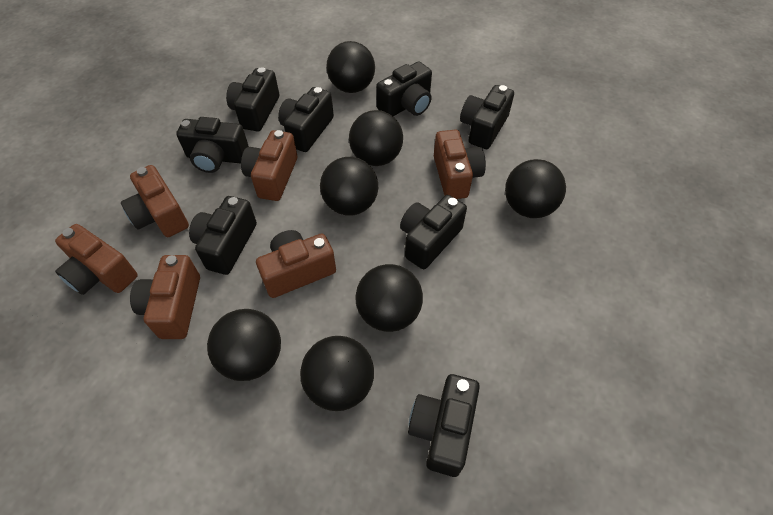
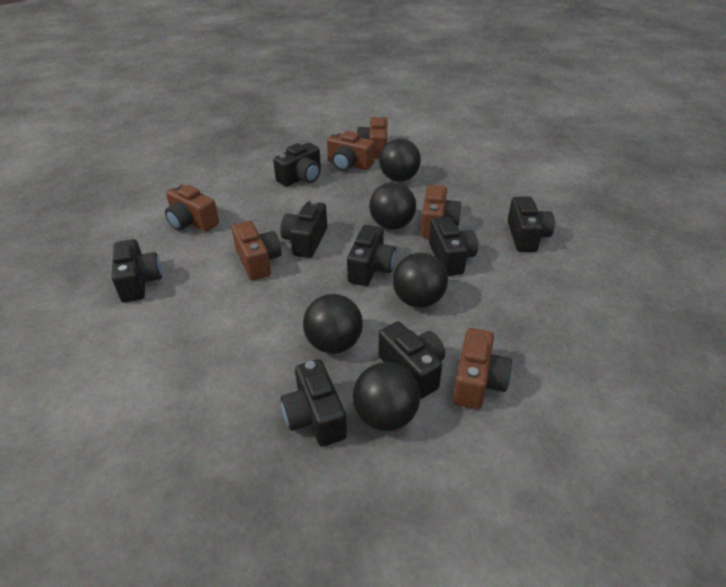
black ball: [207,309,281,381] [300,336,374,411] [320,157,378,215] [326,41,375,93] [349,110,403,166] [355,264,423,332] [505,159,566,218] = 7 -> [303,294,363,354] [352,362,420,431] [369,182,416,230] [379,139,421,182] [393,253,448,308] = 5

